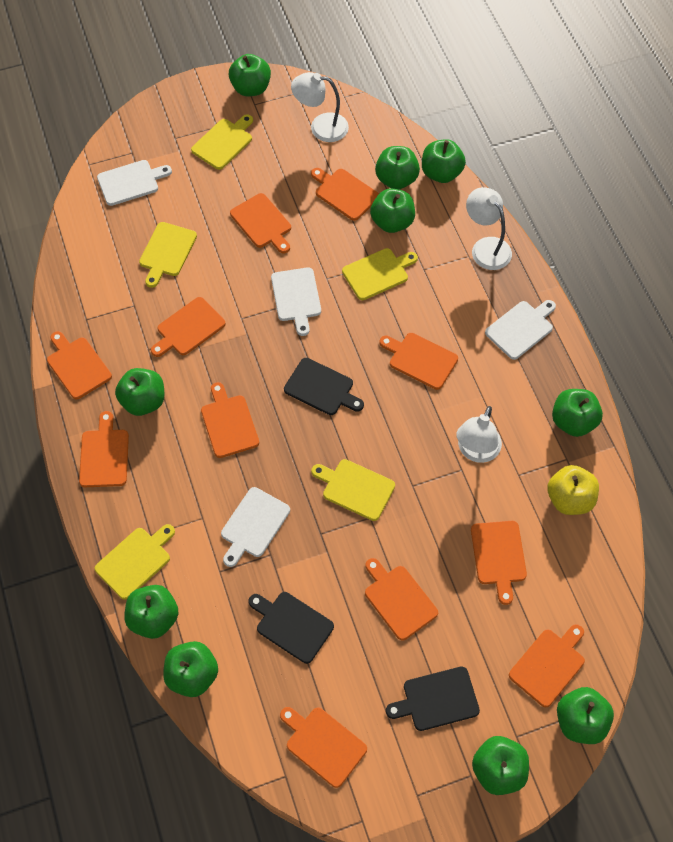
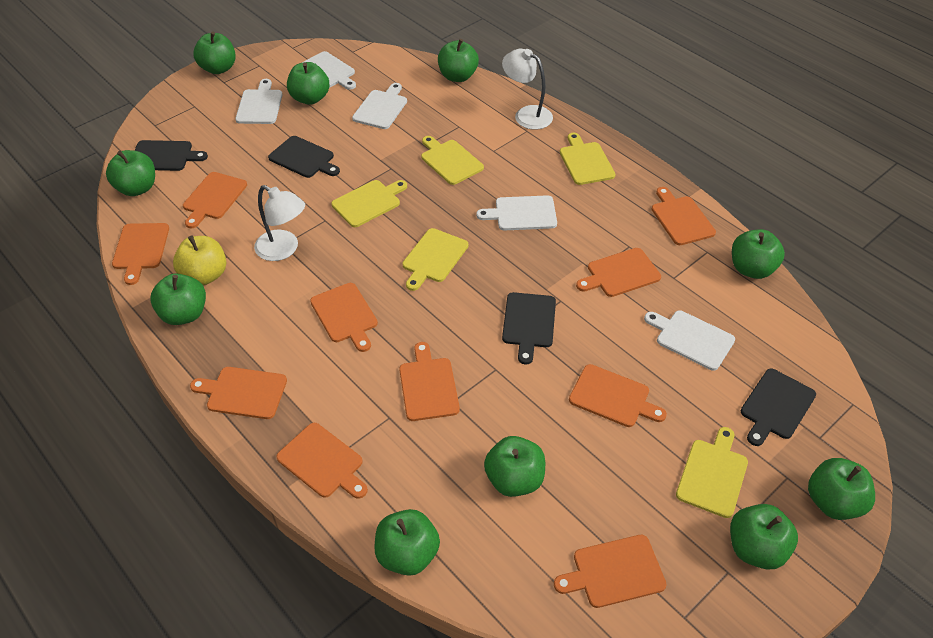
black cutting board: [248,592,334,664] [284,358,364,415] [386,666,480,731] = 3 -> [135,140,208,171] [268,136,340,178] [502,292,556,364] [741,368,816,446] = 4
orange cutting board: [47,331,112,399] [79,411,129,487] [151,297,226,357] [201,382,259,458] [230,193,291,253] [280,707,367,788] [311,168,379,221] [365,558,438,641] [379,333,458,390] [471,521,527,605] [509,624,585,707] = 11 -> [112,223,169,285] [183,172,247,229] [190,367,287,419] [276,423,368,499] [310,283,378,352] [399,342,460,421] [554,535,667,608] [569,364,667,427] [576,248,661,297] [651,187,716,245] = 10
white cutting board: [97,160,172,206] [221,487,290,567] [271,267,321,336] [485,300,556,360] = 4 -> [235,79,283,124] [302,51,356,90] [352,83,407,129] [476,195,557,230] [644,310,735,371] = 5
white lamp: [291,72,349,142] [456,406,502,463] [466,187,512,270] = 3 -> [254,185,305,261] [502,49,553,130] = 2

